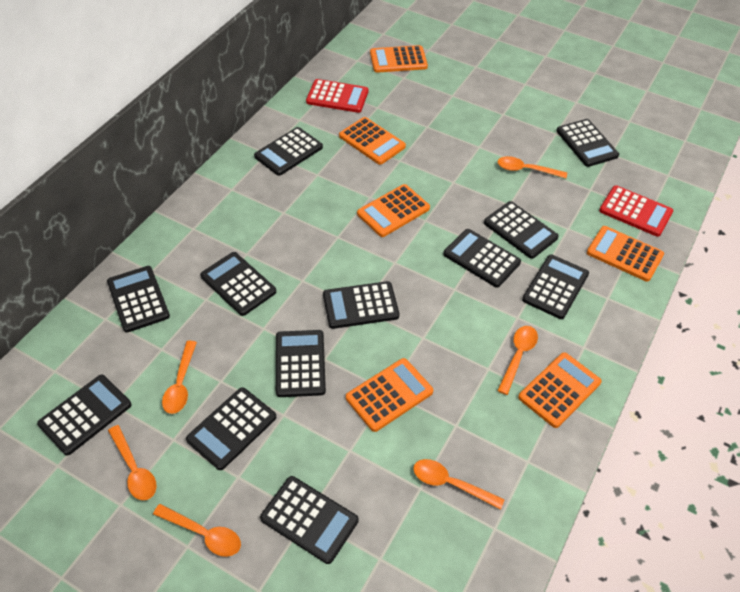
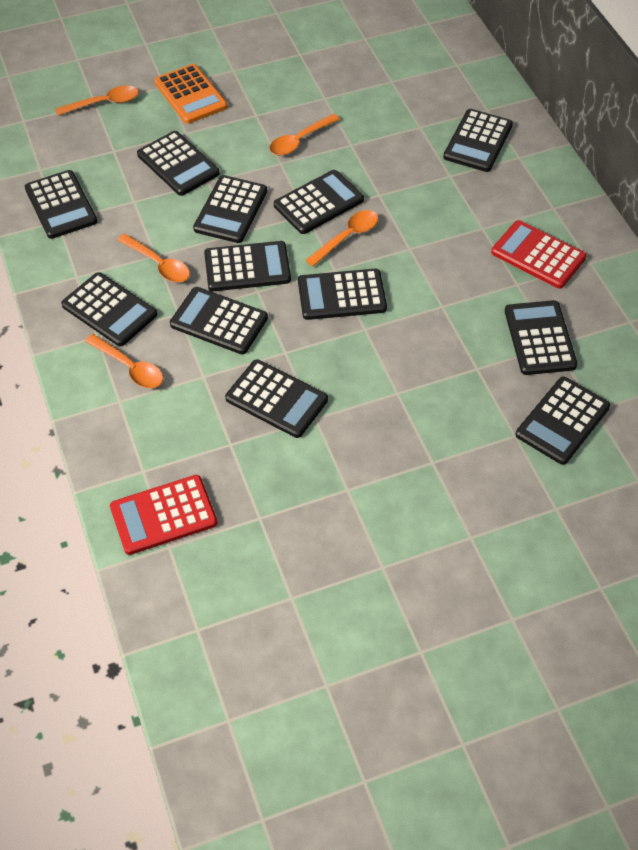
orange calculator: [339,117,406,165] [346,358,433,432] [357,184,430,237] [370,45,428,73] [518,352,602,428] [587,226,664,282] = 6 -> [154,64,227,124] = 1
orange spoon: [108,425,157,500] [153,504,241,557] [162,341,197,414] [413,459,505,510] [497,326,538,395] [498,156,567,178] = 6 -> [55,86,139,116] [85,334,163,388] [118,234,190,282] [269,114,340,156] [306,210,378,266] = 5

